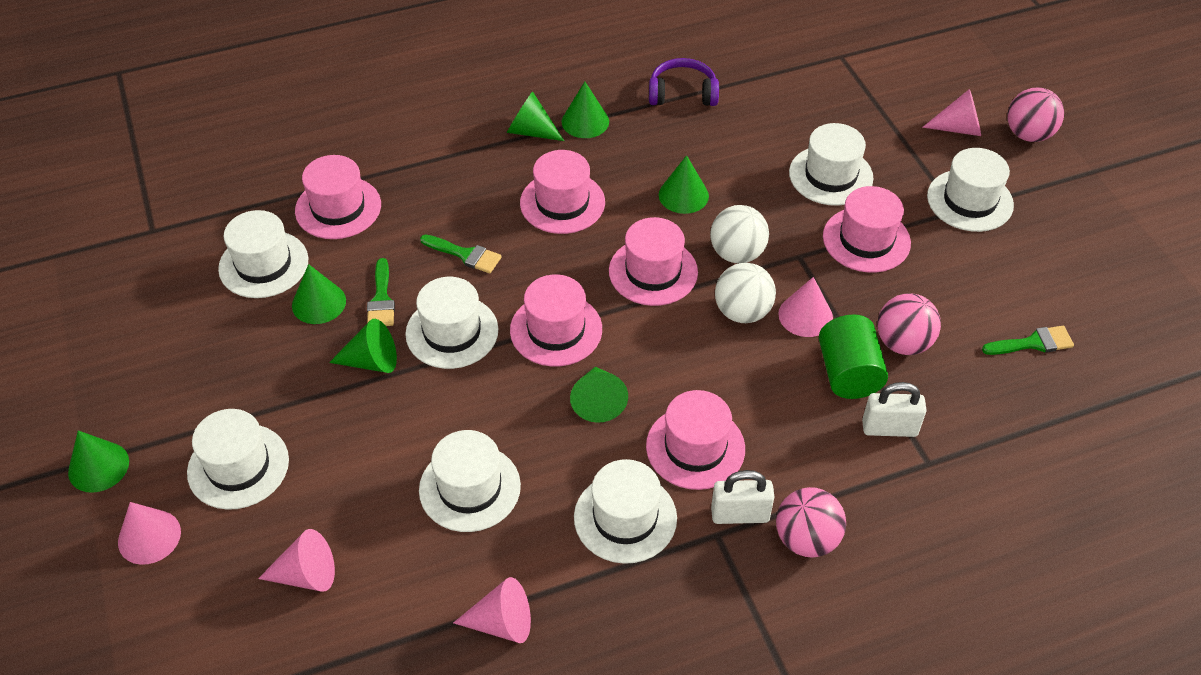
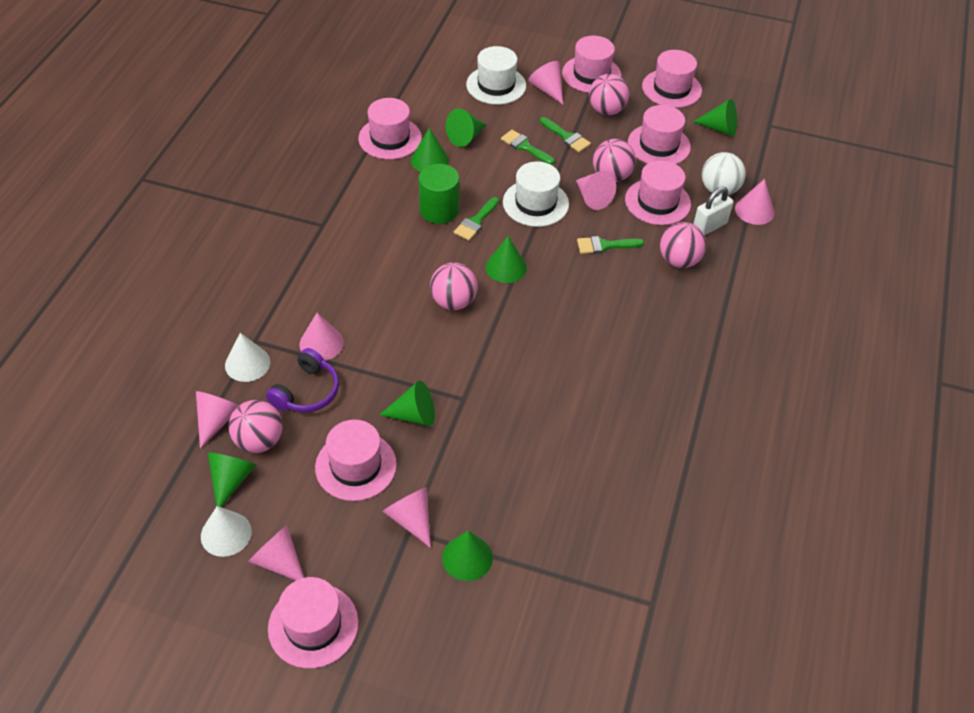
green brush: [367,258,395,326] [420,234,502,274] [982,326,1074,355] = 3 -> [454,197,499,241] [501,130,555,165] [540,117,591,152] [577,236,644,254] = 4
pink ball: [776,487,846,558] [877,293,941,355] [1007,87,1064,142] = 3 -> [228,400,283,453] [430,262,478,310] [589,74,629,115] [593,139,636,182] [660,222,706,268] = 5
pink cone: [118,502,181,565] [258,529,335,592] [453,577,531,643] [778,277,833,337] [922,89,981,136] = 5 -> [196,391,239,448] [248,525,304,580] [299,313,344,361] [383,487,431,548] [528,61,563,104] [576,171,616,210] [735,179,775,225] = 7
pink hat: [295,155,381,239] [510,274,602,367] [520,150,605,234] [609,217,698,306] [646,390,745,490] [823,186,911,273] = 6 -> [268,577,359,669] [315,420,397,501] [358,98,422,160] [562,36,621,93] [625,160,691,225] [628,105,691,164] [642,50,702,108] = 7
white ball: [710,205,769,263] [715,263,776,323] = 2 -> [702,152,746,196] = 1
white cone: none = 0 -> [201,506,252,557] [225,333,270,382] = 2
white hat: [187,409,289,510] [218,210,308,298] [405,277,498,369] [419,430,521,532] [574,459,677,564] [789,123,873,206] [927,148,1014,232] = 7 -> [466,46,526,105] [503,162,569,227] = 2
white padlock: [711,470,774,524] [862,382,927,437] = 2 -> [693,187,733,236] = 1

